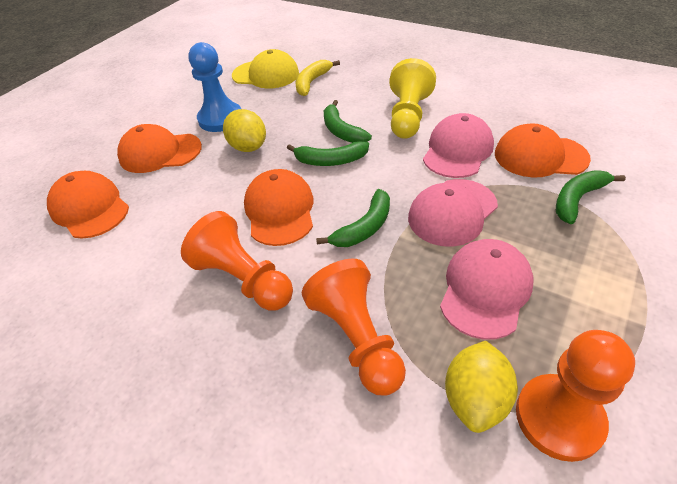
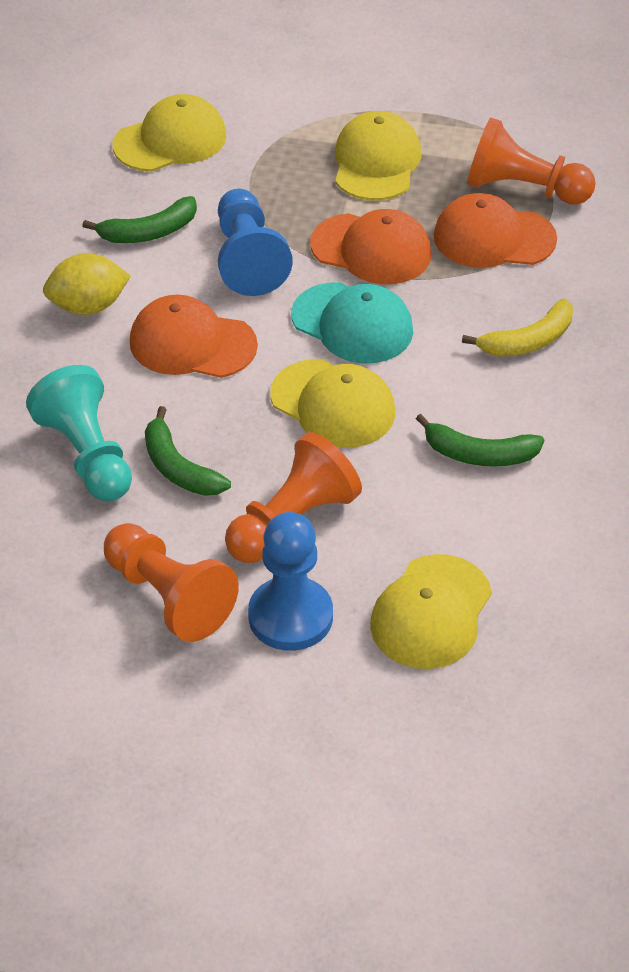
blue pawn: [188,42,241,132] = 1 -> [218,189,293,296] [248,512,333,651] = 2
green banana: [287,141,369,166] [316,189,390,247] [324,100,372,143] [556,170,626,224] = 4 -> [82,196,197,243] [145,406,231,496] [416,414,544,467] = 3
orange cap: [47,171,129,239] [117,124,202,173] [244,169,313,246] [495,123,591,178] = 4 -> [130,295,258,378] [310,209,432,284] [434,193,557,268] = 3
pink cap: [408,179,498,247] [423,113,494,178] [440,239,534,340] = 3 -> none = 0
turquoise cap: none = 0 -> [291,282,413,364] = 1
turquoise pawn: none = 0 -> [26,365,132,502] = 1
yellow cap: [232,49,299,88] = 1 -> [112,94,226,172] [270,359,395,448] [335,111,421,200] [370,554,492,669] = 4
yellow lemon: [223,109,266,152] [445,341,518,433] = 2 -> [43,253,131,315] = 1
yellow pawn: [389,58,436,139] = 1 -> none = 0

